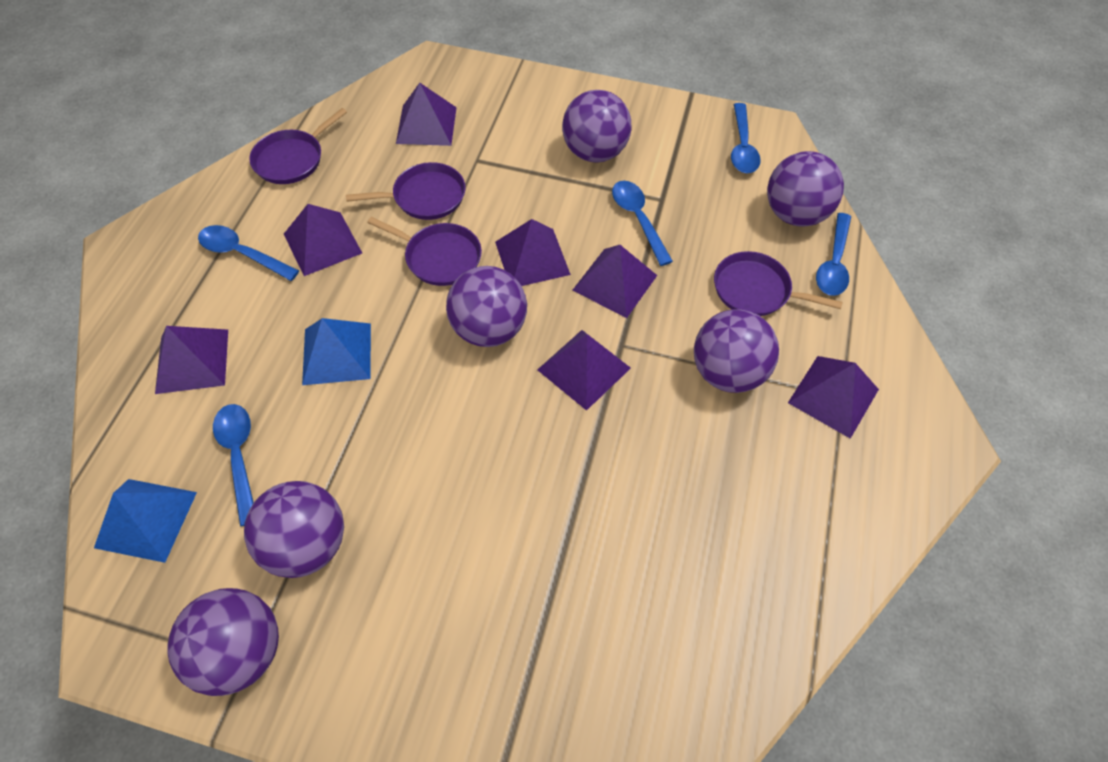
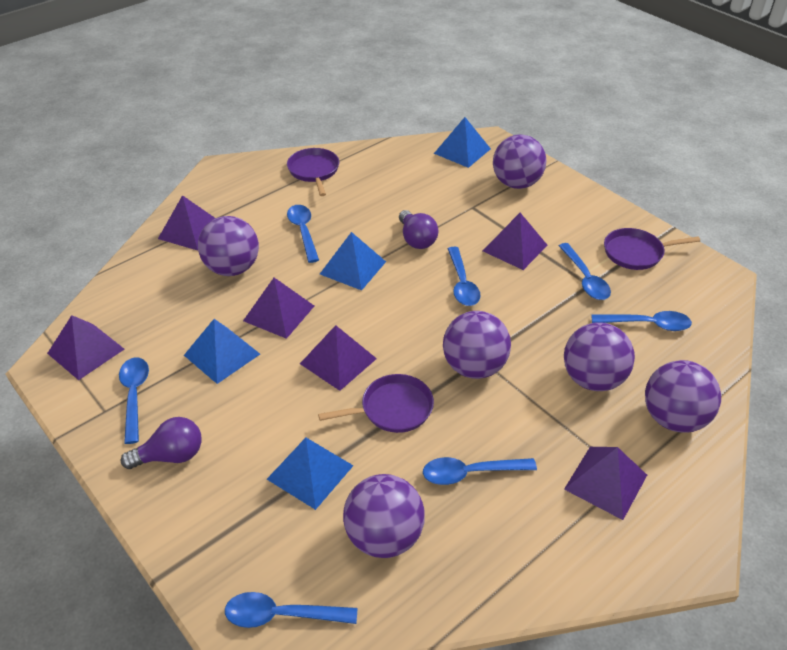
blue pyramid: [94,479,197,563] [302,318,371,385] = 2 -> [184,319,260,384] [267,438,353,510] [320,232,386,290] [434,117,491,168] = 4
blue spoon: [198,225,299,281] [213,404,254,526] [612,181,673,266] [731,103,761,173] [816,213,851,296] = 5 -> [119,358,149,444] [225,592,357,628] [287,205,319,263] [423,457,537,485] [448,247,481,306] [559,243,611,300] [591,311,692,331] = 7
purple light bulb: none = 0 -> [121,417,202,469] [399,210,438,249] = 2
purple pan: [249,108,347,184] [346,162,466,220] [367,217,482,286] [714,251,843,316] = 4 -> [287,148,339,196] [318,374,434,433] [604,228,700,270] = 3
purple pyramid: [155,326,228,394] [284,204,362,276] [396,83,457,146] [495,219,571,286] [537,330,631,411] [573,245,657,318] [788,356,879,439] = 7 -> [47,315,125,380] [158,195,215,250] [243,278,314,339] [300,325,377,391] [483,213,548,270] [564,447,647,520] = 6

